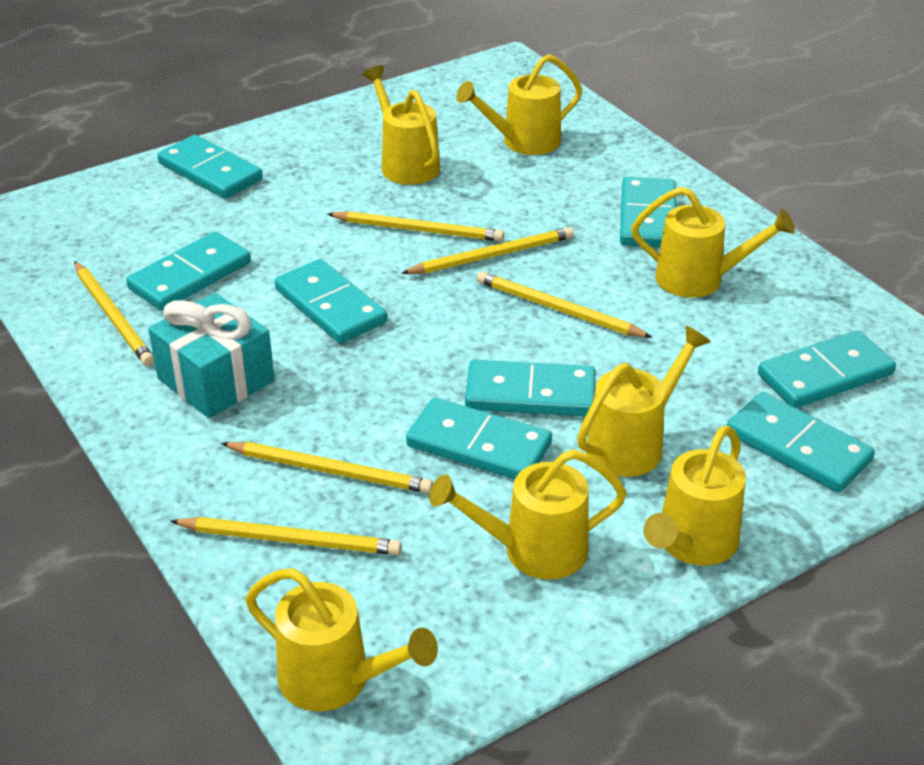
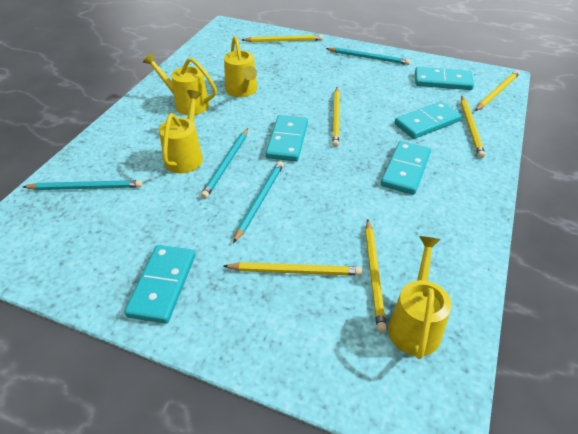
turquoise domino: [126,232,251,310] [157,135,263,198] [275,259,387,343] [406,398,552,479] [465,360,596,416] [620,177,676,248] [727,392,875,492] [758,331,896,408] = 8 -> [124,245,195,324] [265,115,308,161] [381,141,431,195] [395,101,461,139] [415,67,474,90] = 5
turquoise gift: [148,293,275,418] = 1 -> none = 0
turquoise pencil: none = 0 -> [23,180,143,190] [201,129,248,199] [233,161,284,243] [326,47,410,65] = 4
yellow watering can: [245,568,438,711] [363,65,440,185] [429,449,627,580] [456,54,582,155] [577,326,711,477] [631,187,795,298] [644,426,746,565] = 7 -> [143,53,217,115] [159,90,203,173] [224,36,257,97] [388,236,452,359] = 4

